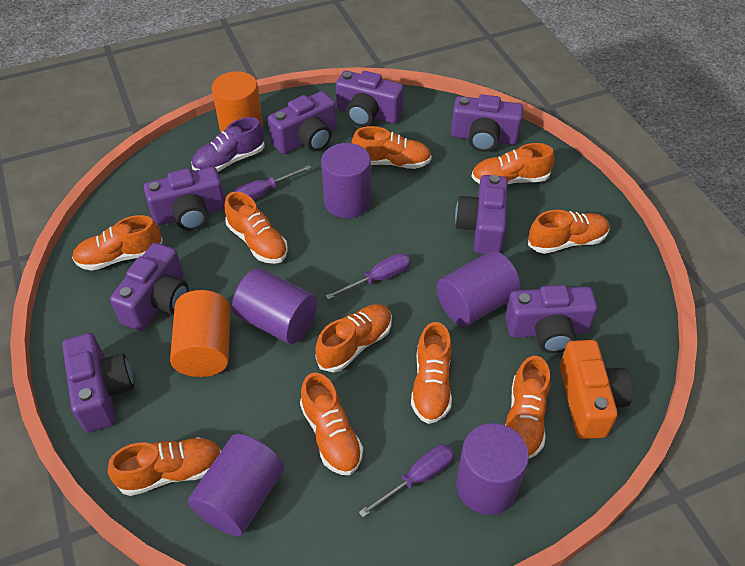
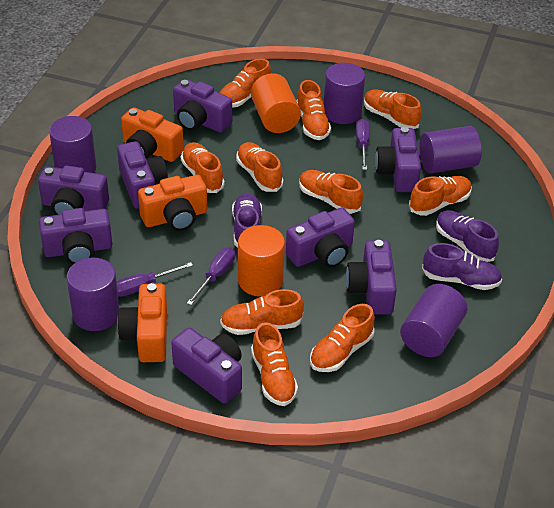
orange camera: [560,340,633,439] = 1 -> [117,283,167,362] [121,107,184,162] [138,175,207,231] = 3
purple shoe: [192,117,264,172] = 1 -> [232,193,262,248] [422,243,502,290] [436,210,499,262] = 3

